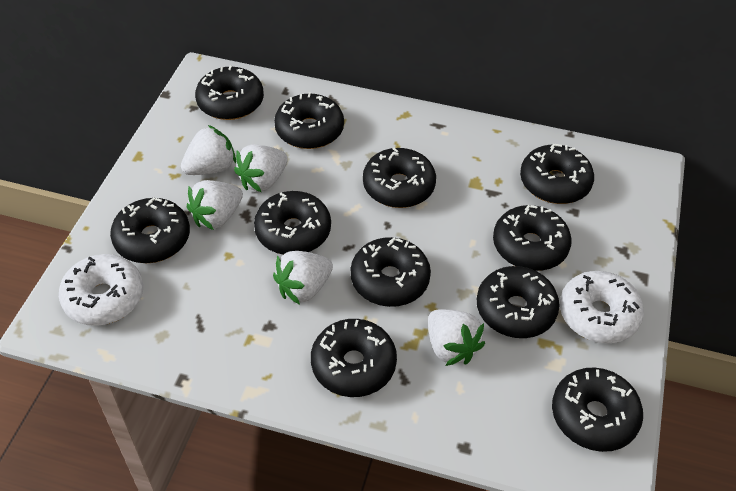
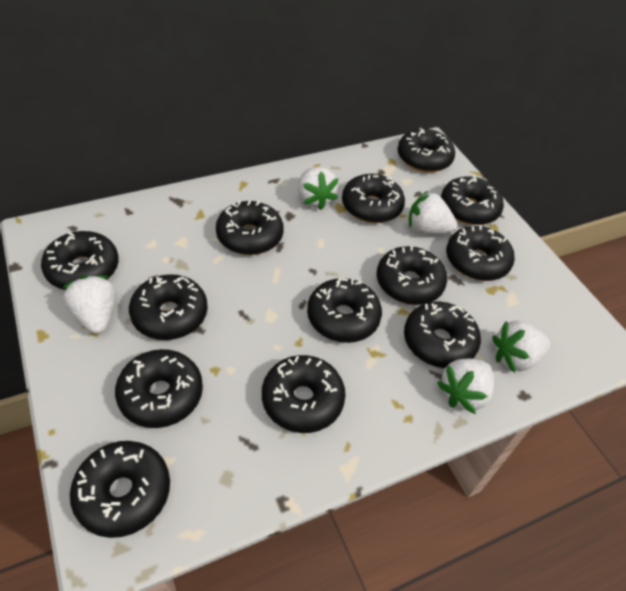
black donut: [110,198,190,263] [195,65,264,120] [254,191,331,255] [274,93,344,149] [311,319,397,397] [351,237,431,307] [363,148,436,208] [477,266,560,338] [493,205,572,271] [520,144,594,204] [552,367,643,452] = 11 -> [41,231,119,290] [70,441,170,538] [115,349,203,428] [129,274,208,340] [216,201,284,255] [262,355,346,433] [307,278,382,343] [342,174,405,223] [377,246,447,305] [397,128,455,173] [404,302,481,368] [441,176,504,225] [446,225,515,281] = 13
white donut: [59,254,143,326] [560,271,644,343] = 2 -> none = 0

